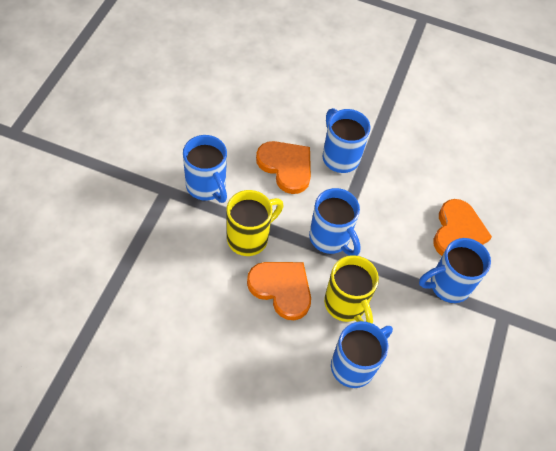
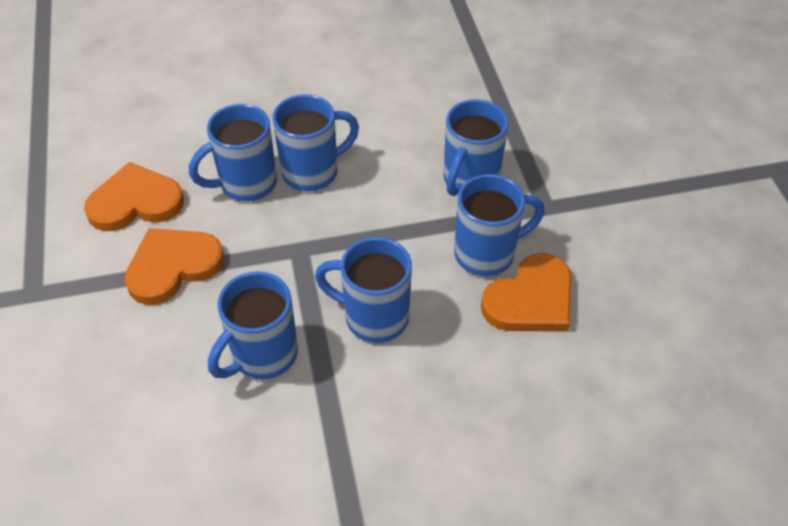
blue mug: [183,135,227,203] [309,188,361,256] [323,108,371,173] [331,321,393,388] [419,238,491,303] = 5 -> [189,104,277,202] [208,271,298,379] [272,94,359,191] [315,237,412,343] [444,99,509,196] [454,174,544,276] = 6
yellow mug: [227,190,283,256] [324,255,379,324] = 2 -> none = 0

